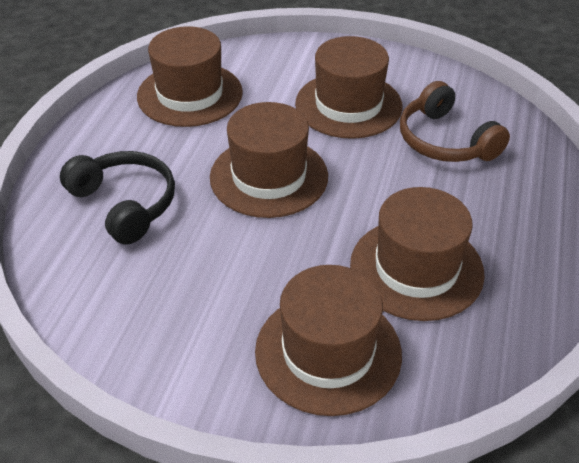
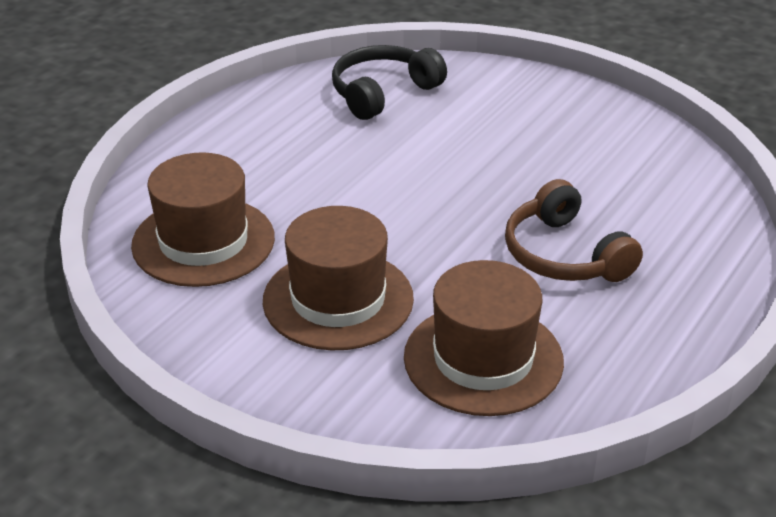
brown hat: [137,26,243,127] [210,102,328,218] [255,265,402,416] [295,36,403,139] [350,187,485,321] = 5 -> [131,152,275,287] [263,206,414,350] [404,260,564,416] = 3

